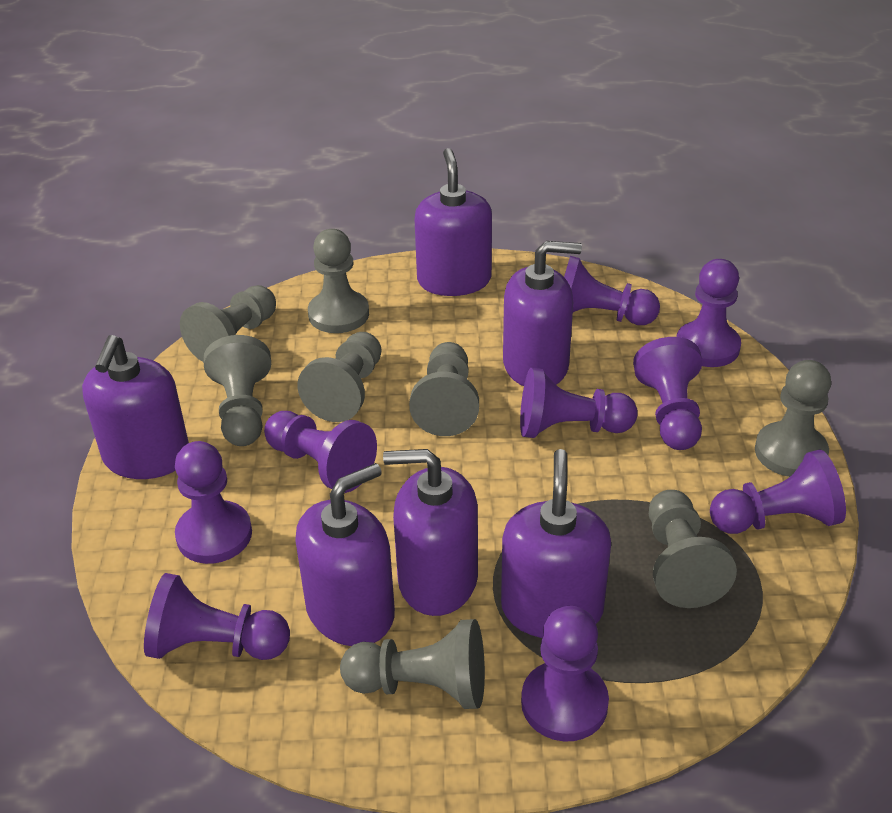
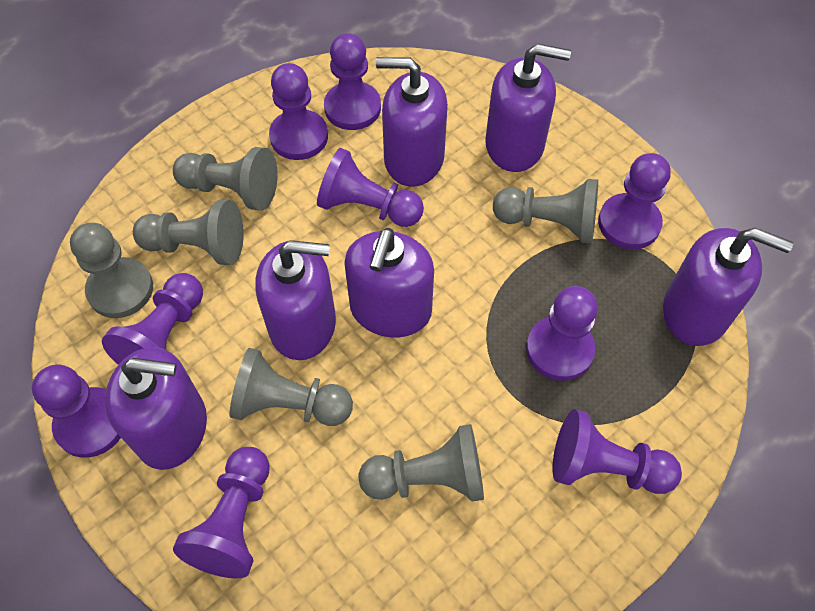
grey pawn: [180,285,276,362] [203,335,271,446] [297,332,381,422] [308,229,369,333] [340,619,485,709] [409,342,479,436] [649,490,737,608] [755,360,831,477] = 8 -> [70,223,153,318] [133,200,244,265] [173,147,278,210] [229,348,353,426] [358,424,484,502] [493,179,598,244] = 6

